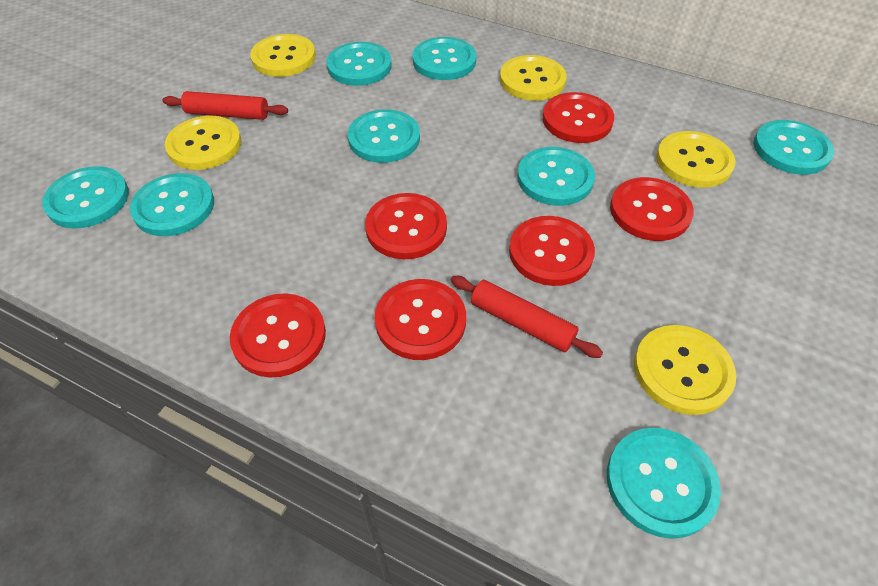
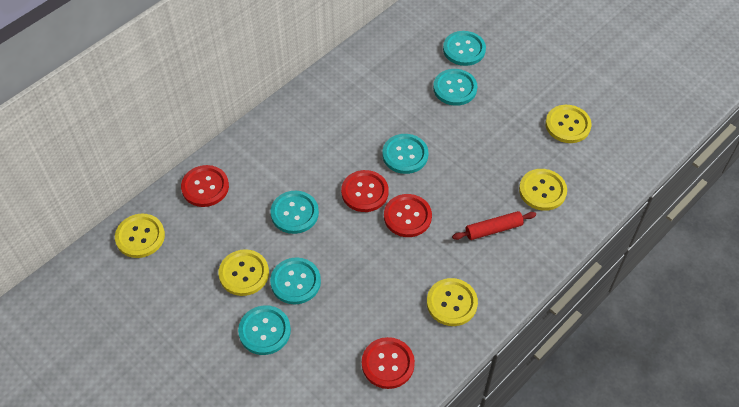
red button: [230,293,326,378] [365,193,447,259] [375,279,466,360] [509,216,595,286] [543,92,614,143] [610,177,694,241] = 6 -> [181,165,229,207] [341,170,389,212] [362,337,415,389] [384,194,432,237] = 4
red rolling pin: [162,91,288,120] [451,276,603,358] = 2 -> [452,211,536,240] = 1
turquoise button: [42,166,129,229] [130,173,214,236] [327,42,392,86] [348,109,420,163] [413,37,476,80] [517,147,595,206] [607,428,721,539] [753,120,834,175] = 8 -> [238,305,291,355] [270,191,319,234] [270,258,321,305] [382,134,428,174] [433,69,478,106] [443,31,486,66] = 6

